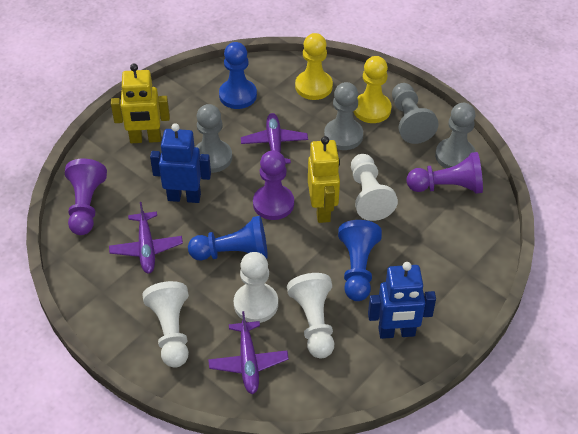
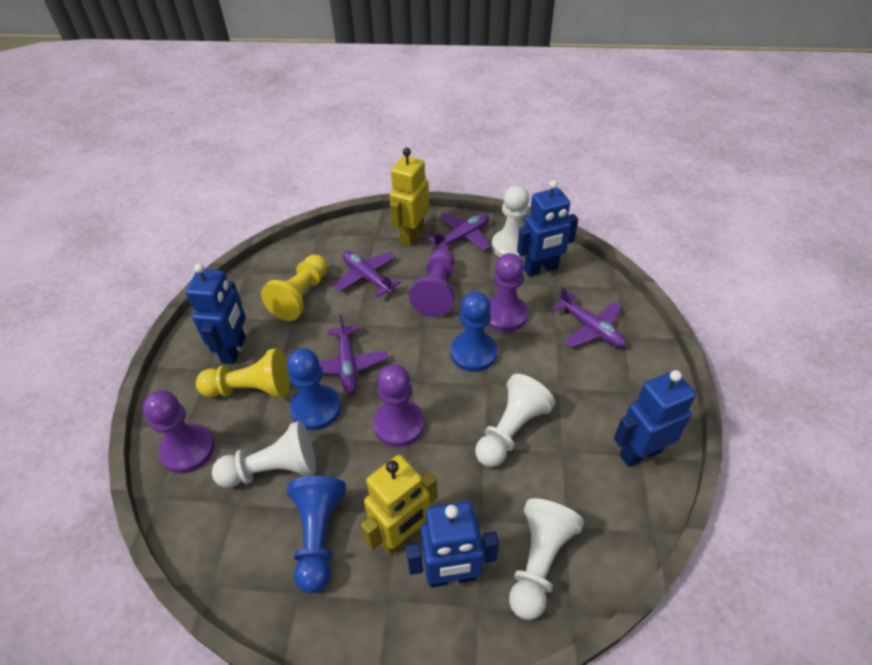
blue robot: [150,123,211,203] [368,262,436,339] = 2 -> [186,263,246,364] [406,501,499,588] [517,180,578,277] [614,370,696,467] = 4
grey pawn: [195,104,232,173] [324,82,363,150] [392,83,439,144] [435,103,476,168] = 4 -> none = 0
purple pawn: [65,159,107,235] [253,150,294,220] [406,152,483,194] = 3 -> [143,391,215,473] [373,364,425,447] [409,249,455,317] [488,253,528,332] = 4
purple plane: [109,202,183,274] [208,311,289,394] [241,113,308,164] = 3 -> [319,314,388,393] [334,251,401,297] [428,213,490,251] [552,287,626,348] = 4

